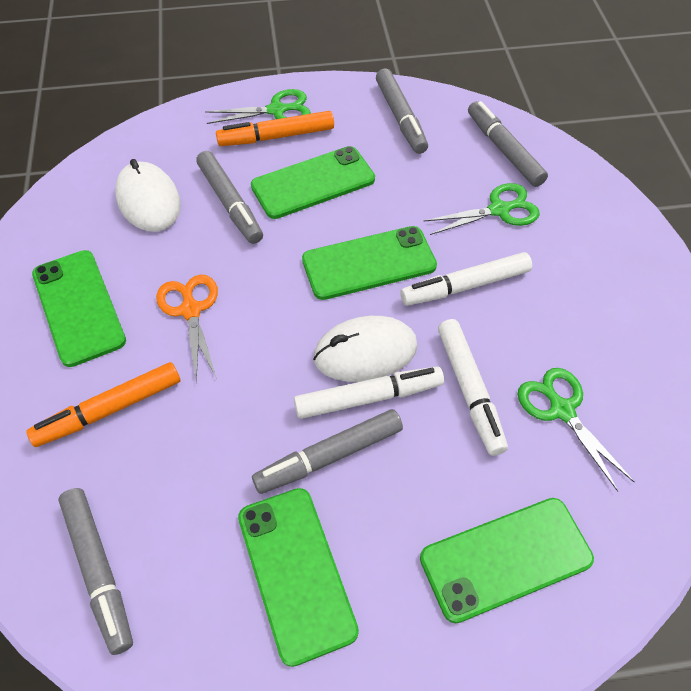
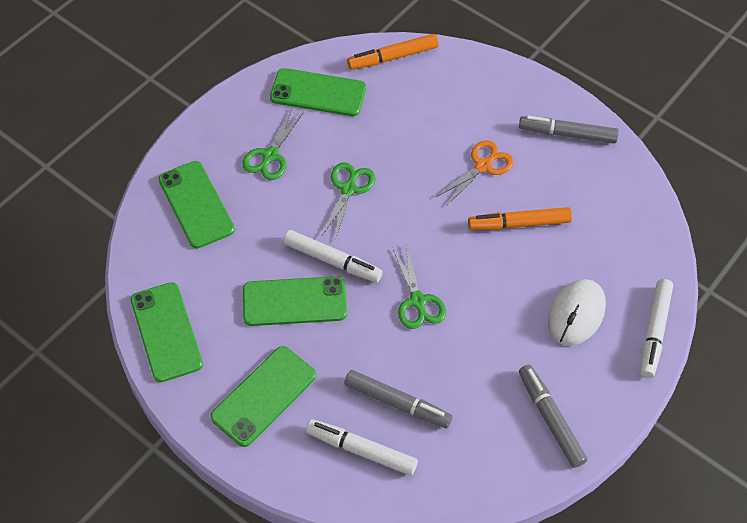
grey marker: [58,488,133,655] [196,151,263,244] [252,409,403,494] [376,68,428,154] [468,101,548,187] = 5 -> [344,370,453,428] [519,116,619,143] [519,365,587,468] = 3
white mouse: [115,159,181,232] [313,316,417,382] = 2 -> [548,279,606,346] = 1

